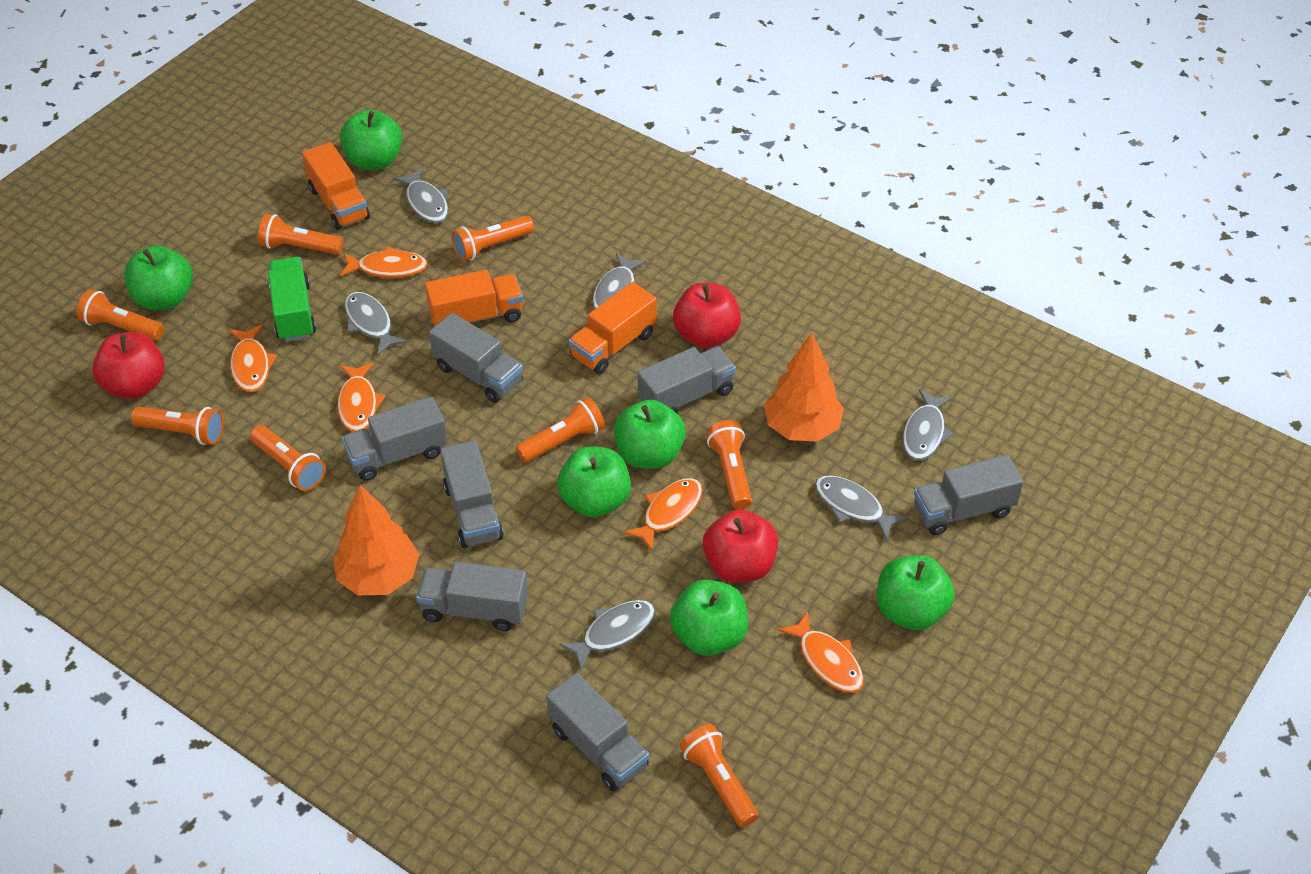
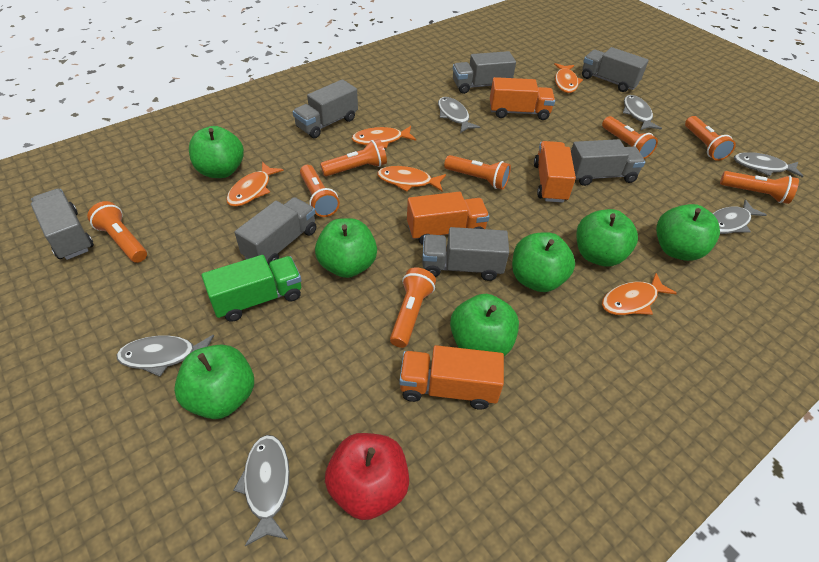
green apple: [124,245,193,310] [340,109,402,170] [557,446,631,518] [614,399,686,469] [670,580,748,656] [877,555,955,630] = 6 -> [174,345,254,419] [189,126,244,178] [315,218,377,278] [450,294,519,356] [512,232,575,292] [576,209,638,267] [656,204,720,261] = 7
orange tree: [334,485,419,595] [764,333,844,442] = 2 -> none = 0
orange truck: [302,142,370,230] [425,270,523,327] [569,282,657,374] = 3 -> [399,345,504,410] [407,192,490,245] [490,77,555,120] [534,141,576,203] = 4
red apple: [92,332,165,399] [673,283,741,348] [703,509,778,583] = 3 -> [325,433,409,520] = 1

